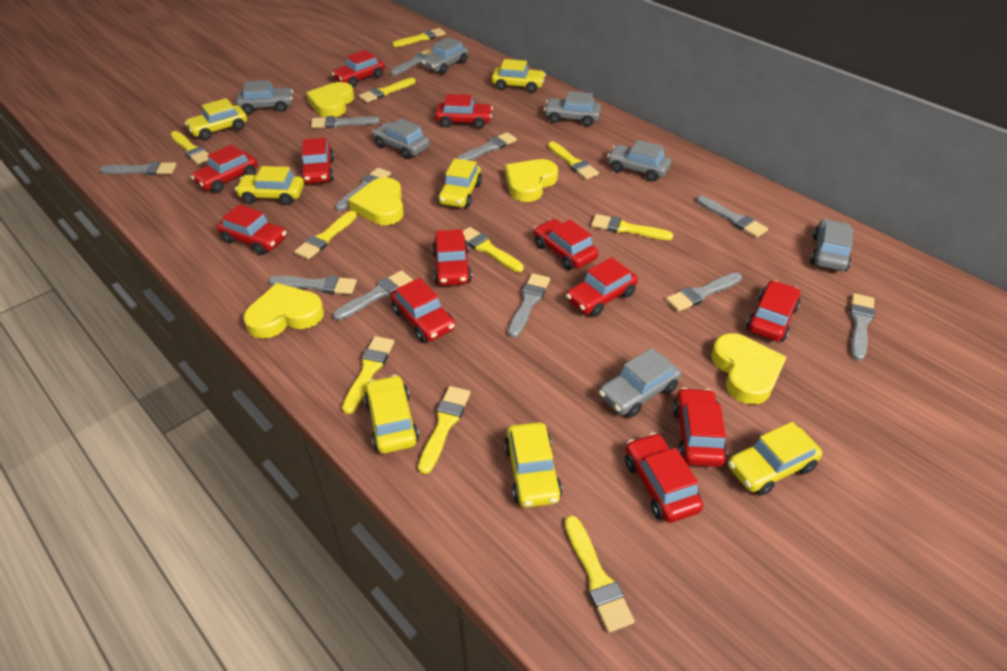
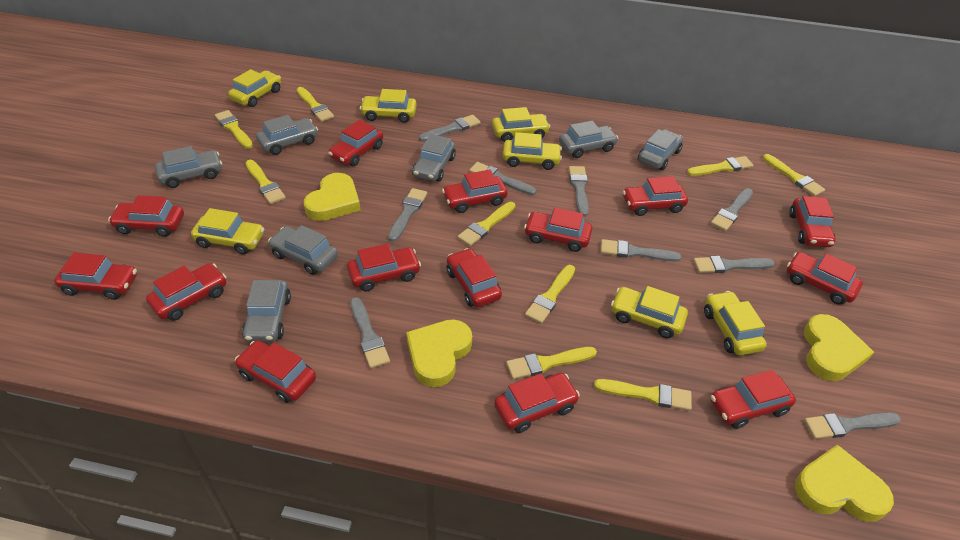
grey brush: [100,162,177,175] [268,275,357,295] [311,116,380,128] [333,270,413,320] [335,168,391,211] [390,49,433,76] [456,132,517,161] [508,273,550,338] [666,273,742,312] [696,196,768,238] [850,293,875,361] = 11 -> [350,297,390,369] [388,188,427,242] [419,115,481,141] [469,162,537,195] [569,166,589,216] [601,239,682,262] [693,256,774,273] [711,188,753,231] [804,412,901,439] = 9
red car: [191,145,258,193] [217,204,287,255] [300,138,334,184] [332,50,385,87] [390,278,455,342] [432,229,472,286] [435,94,493,129] [534,219,598,270] [566,257,638,317] [625,433,703,523] [673,387,727,467] [746,280,801,342] = 12 -> [54,253,137,300] [108,195,184,237] [146,263,226,321] [235,340,316,403] [328,120,383,166] [347,244,421,292] [442,170,508,213] [447,248,502,307] [494,373,580,433] [524,208,592,252] [623,176,688,216] [710,370,796,429] [787,252,863,305] [789,196,836,247] = 14
yellow brush: [171,131,209,164] [294,211,357,260] [342,336,394,414] [359,78,416,103] [392,28,446,47] [418,386,470,474] [463,227,524,272] [548,141,599,179] [565,515,635,633] [591,214,673,240] = 10 -> [215,110,253,149] [245,160,286,204] [297,87,334,122] [457,202,516,246] [506,347,597,379] [525,265,575,324] [594,379,692,411] [687,156,754,176] [763,154,825,196] = 9
yellow heart: [243,283,324,339] [306,82,354,117] [348,177,404,225] [505,159,558,202] [711,333,787,404] = 5 -> [304,173,361,221] [406,319,472,387] [795,445,894,522] [804,314,874,381] = 4

